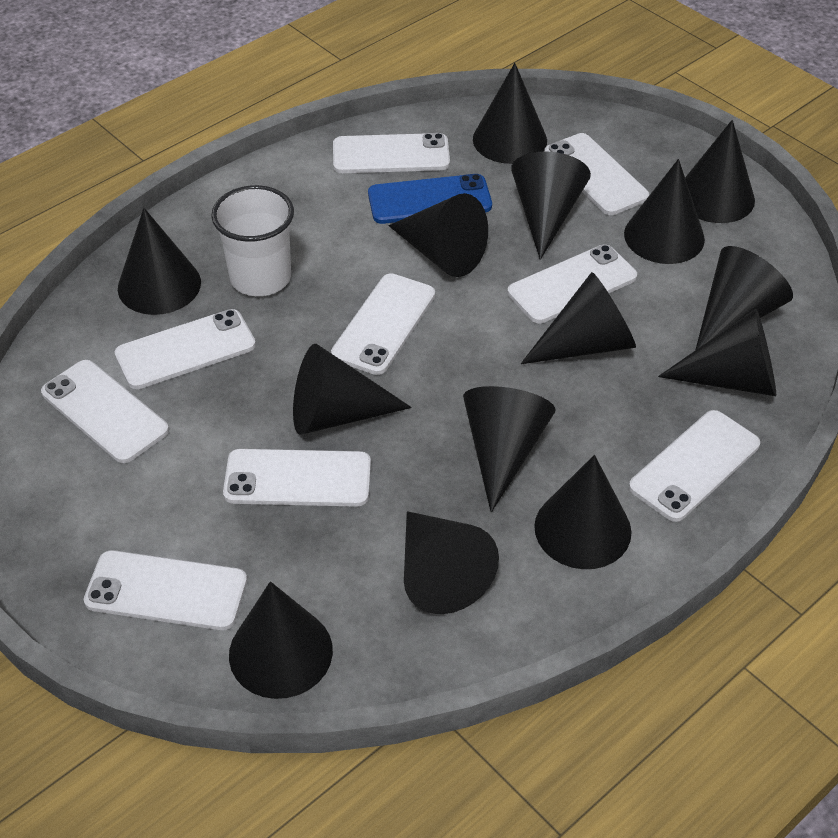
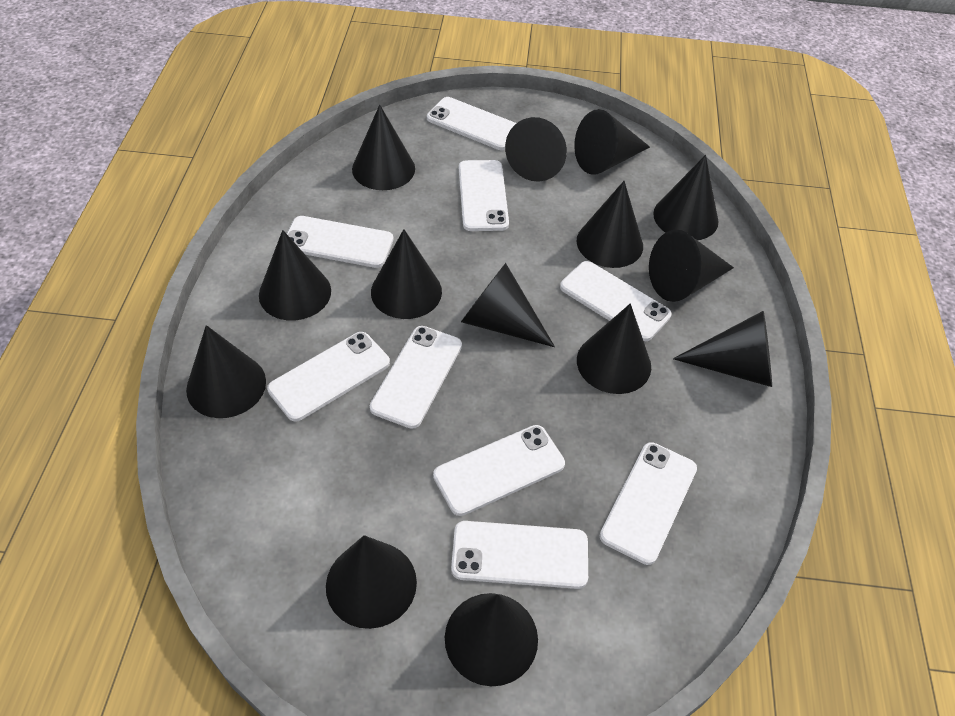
blue phone: [368,174,492,224] = 1 -> none = 0
white cup: [211,185,294,296] = 1 -> none = 0

